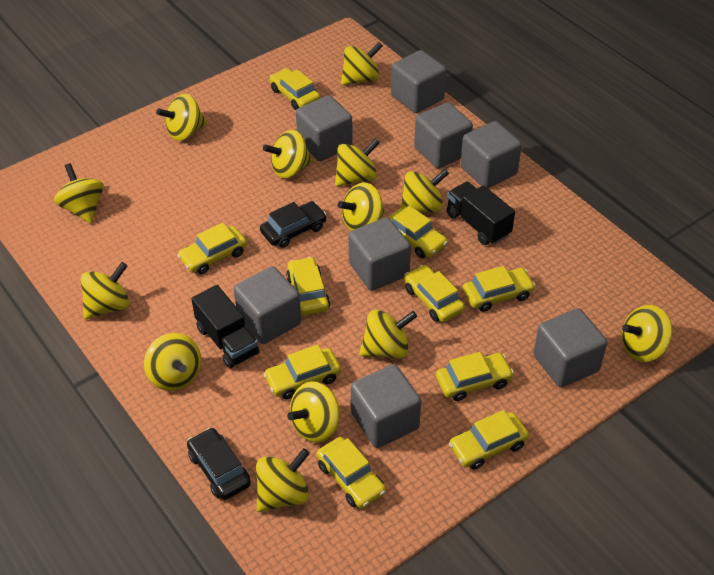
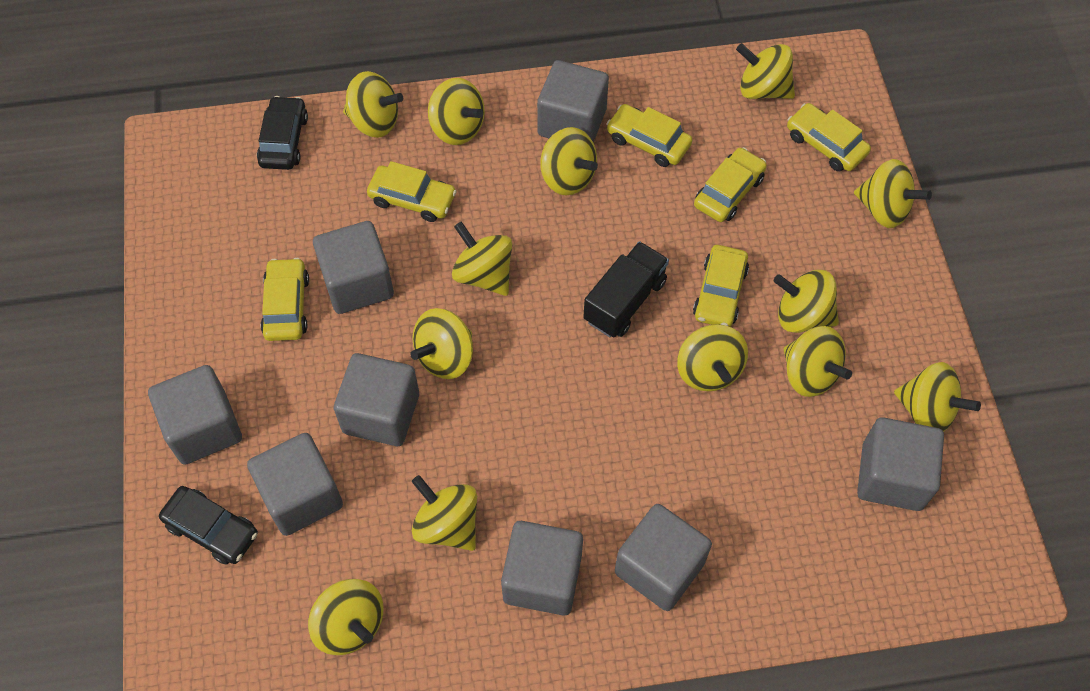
black truck: [191,285,260,368] [447,182,515,245] = 2 -> [583,241,669,338] = 1
yellow car: [177,223,247,274] [263,345,341,399] [270,68,320,110] [286,257,330,315] [316,437,386,509] [388,206,448,258] [404,265,465,322] [436,352,514,401] [449,410,529,469] [463,266,535,312] = 10 -> [260,258,309,341] [367,161,457,222] [607,104,692,167] [693,245,749,327] [694,147,767,222] [787,103,871,172] = 6

